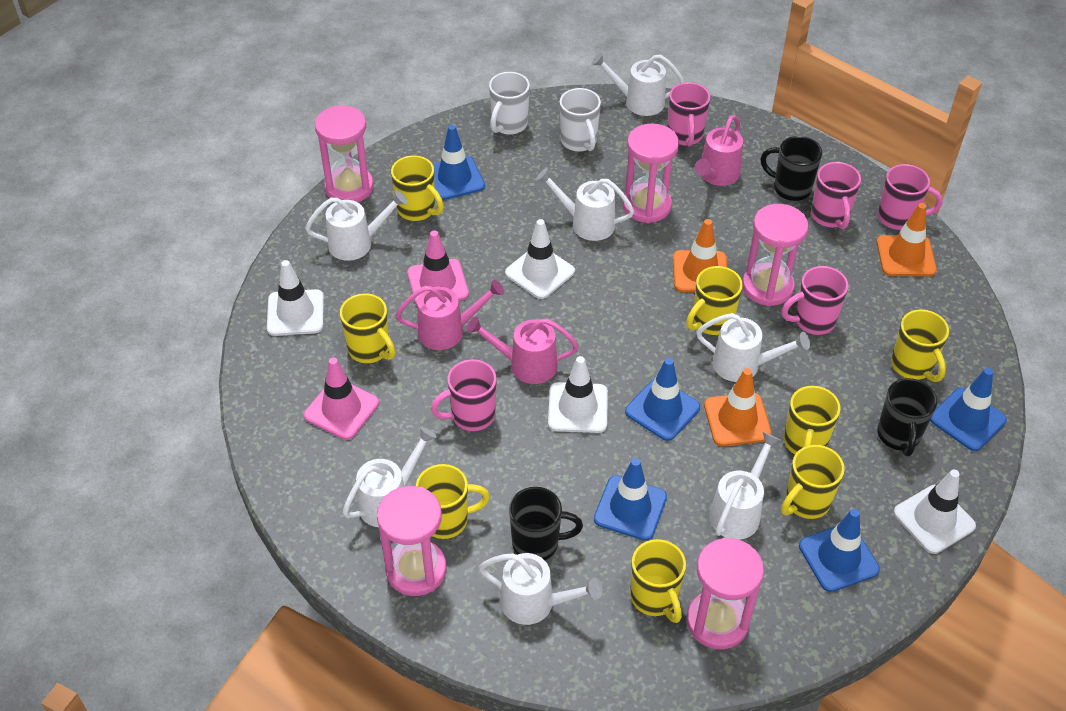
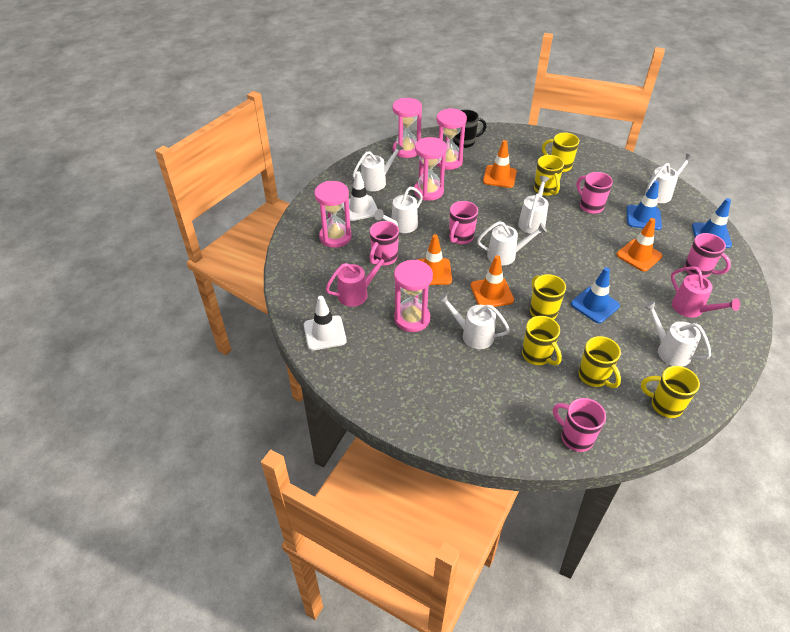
black mug: [509,487,583,560] [761,136,822,201] [877,378,937,456] = 3 -> [454,110,487,148] = 1
blue traffic cone: [433,125,485,200] [594,458,667,541] [625,358,700,441] [799,509,880,592] [930,368,1007,451] = 5 -> [571,267,620,323] [627,181,662,230] [692,198,732,248] = 3
orange traffic cone: [673,219,727,292] [704,368,772,446] [876,203,937,276] = 3 -> [417,234,452,285] [470,255,514,307] [483,140,517,188] [617,218,663,272] = 4
pink traffic cone: [304,358,379,440] [407,230,469,305] = 2 -> none = 0
pink watering can: [395,280,504,350] [466,316,579,384] [695,115,743,186] = 3 -> [326,251,391,307] [671,266,740,318] = 2
white mug: [489,72,530,135] [560,88,601,151] = 2 -> none = 0
white traffic cone: [267,260,324,336] [505,219,575,299] [548,356,608,433] [893,470,976,554] = 4 -> [304,296,347,351] [342,171,378,221] = 2
yellow mug: [340,293,395,363] [391,155,444,221] [416,464,490,539] [630,539,686,623] [686,266,743,335] [781,445,845,519] [784,386,841,454] [891,309,949,382] = 8 -> [522,316,562,365] [530,274,566,319] [534,155,564,196] [542,133,579,172] [578,336,621,388] [641,366,700,418] = 6

